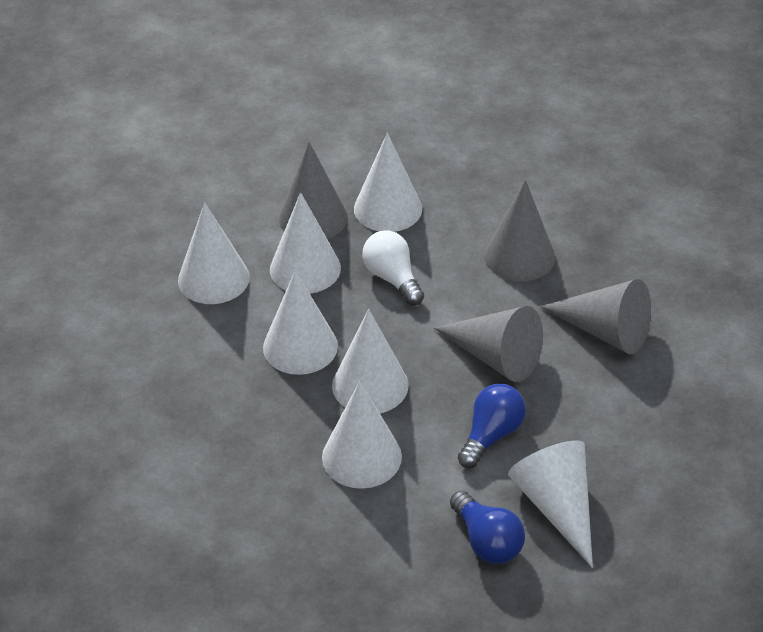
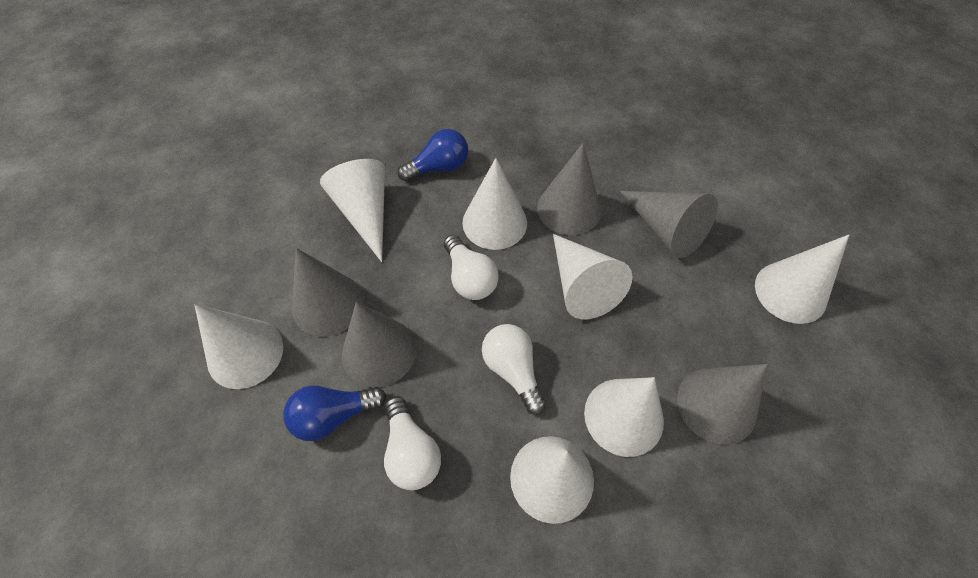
grey cone: [279,142,348,239] [434,306,543,382] [484,180,555,281] [540,279,651,355] = 4 -> [292,248,363,337] [342,302,416,387] [537,143,601,235] [620,191,718,258] [677,364,768,445] = 5
white light bulb: [362,230,424,305] = 1 -> [384,396,441,490] [444,235,499,300] [482,324,546,415] = 3

